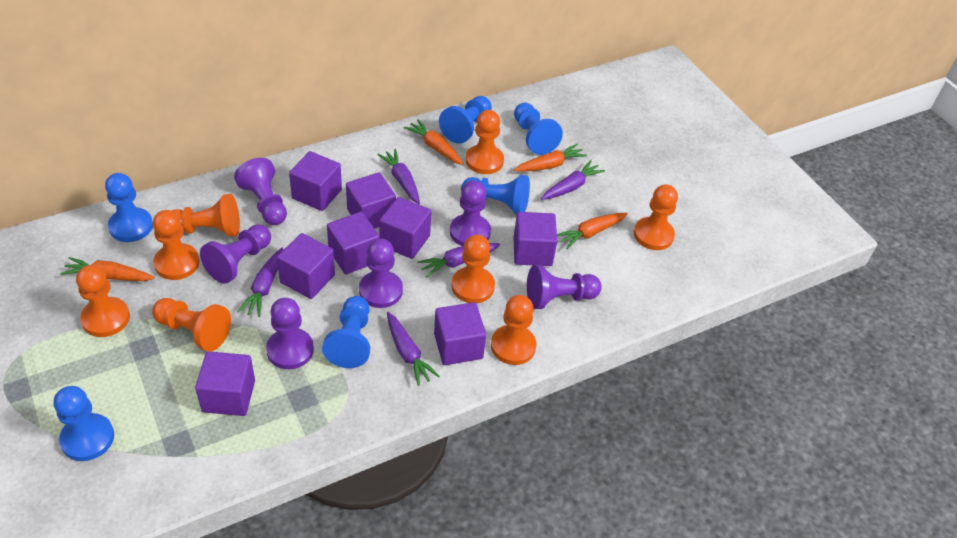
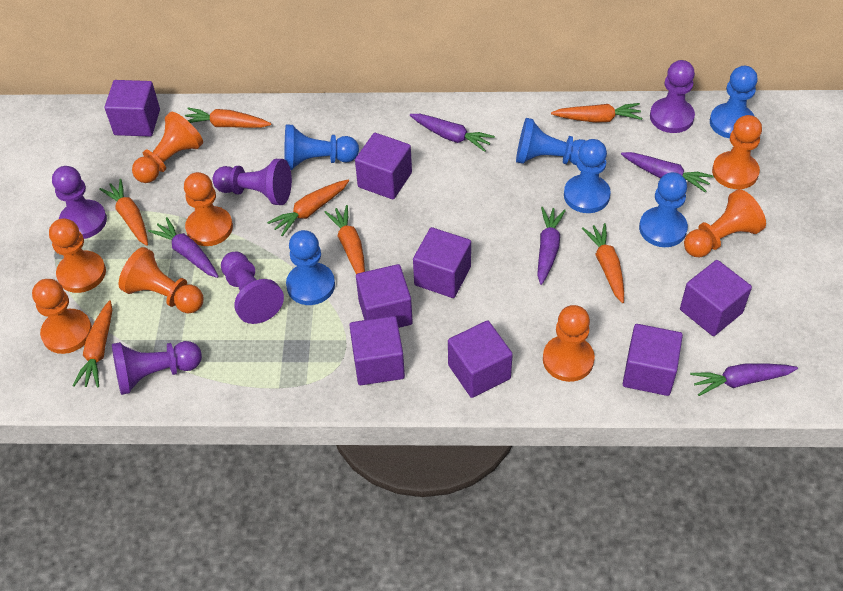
orange carrot: [60,257,155,281] [404,119,463,165] [514,144,587,172] [557,213,628,249] = 4 -> [73,300,112,387] [99,179,148,246] [185,108,271,128] [267,180,349,236] [325,205,365,274] [551,103,642,123] [582,223,624,303] = 7
purple pawn: [200,224,271,284] [234,158,287,225] [266,298,314,369] [359,238,403,308] [450,181,491,246] [527,265,602,309] = 6 -> [52,166,107,239] [112,341,202,395] [213,159,292,205] [221,252,284,324] [650,60,695,133] = 5

